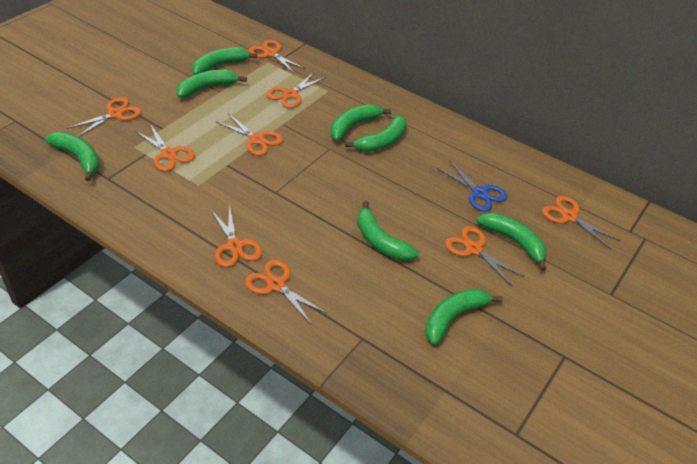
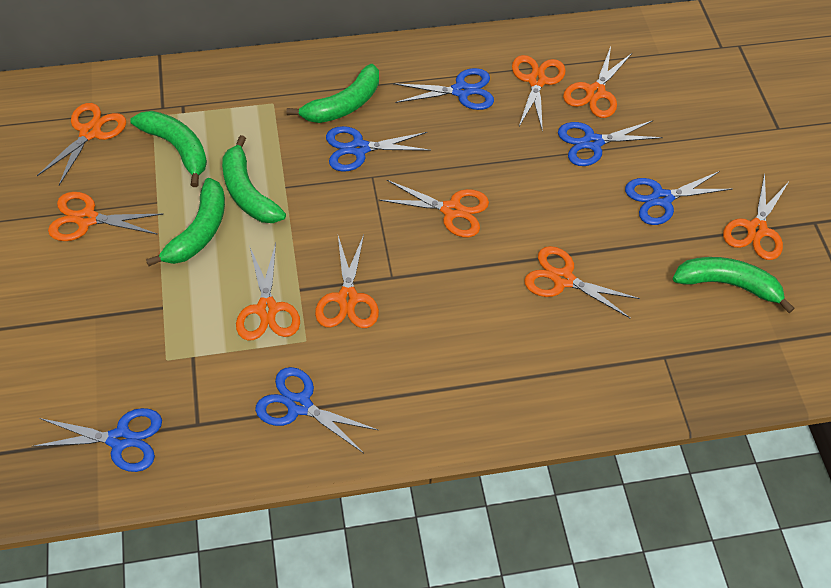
blue scissors: [437,160,507,212] = 1 -> [32,408,162,472] [255,367,378,453] [326,126,431,172] [393,68,494,110] [558,121,663,166] [625,171,732,225] = 6
green banana: [45,132,100,181] [176,70,247,98] [192,47,257,75] [331,104,391,141] [345,115,406,152] [357,201,419,261] [425,289,503,345] [476,213,547,271] = 8 -> [130,111,207,187] [146,178,225,266] [222,135,286,223] [287,64,379,123] [672,257,795,313] = 5

